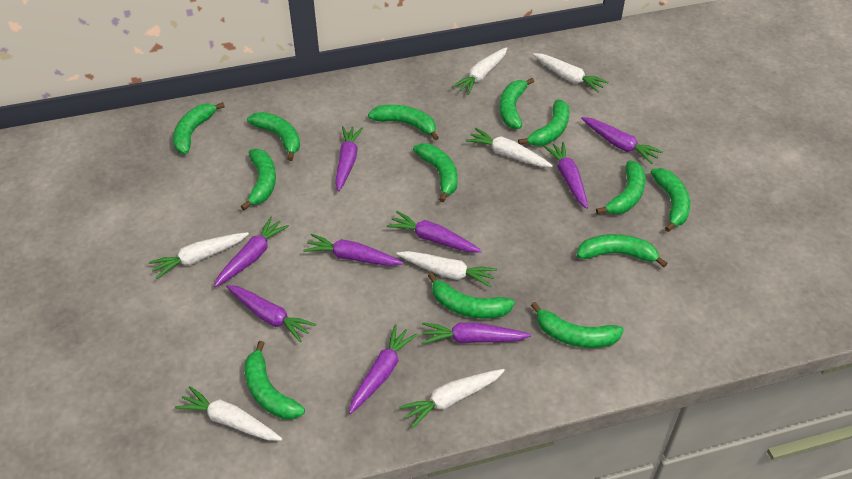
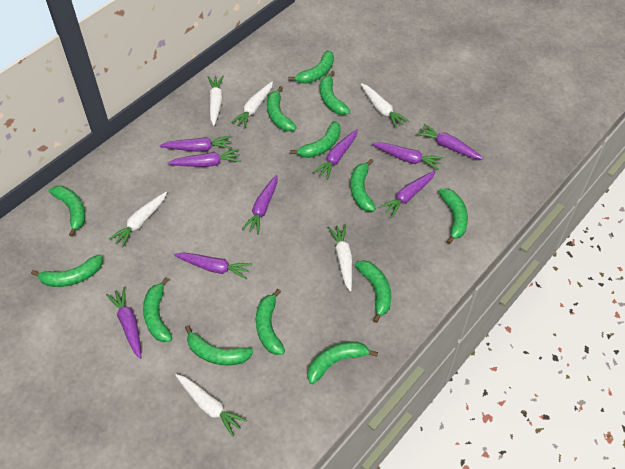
white carrot: [148,232,249,279] [175,386,283,441] [396,251,497,288] [399,369,505,428] [452,47,507,95] [466,128,553,167] [533,53,609,93] = 7 -> [109,192,167,247] [175,374,247,437] [208,76,224,126] [230,82,273,129] [328,224,352,292] [361,83,409,128] = 6

